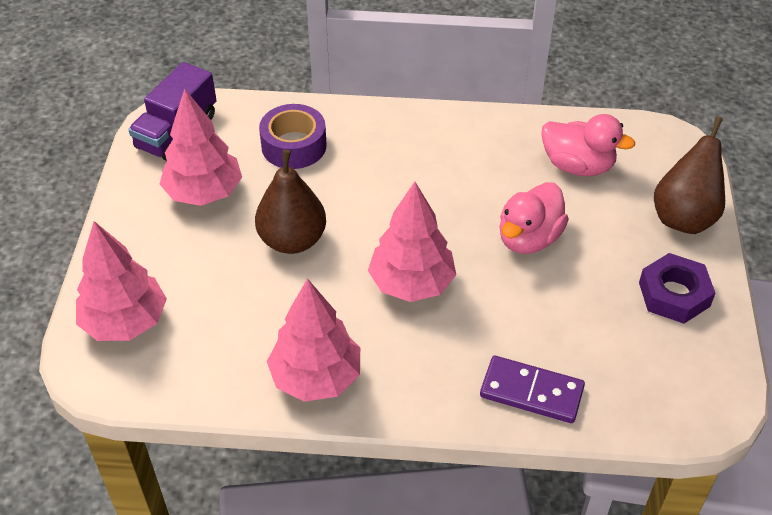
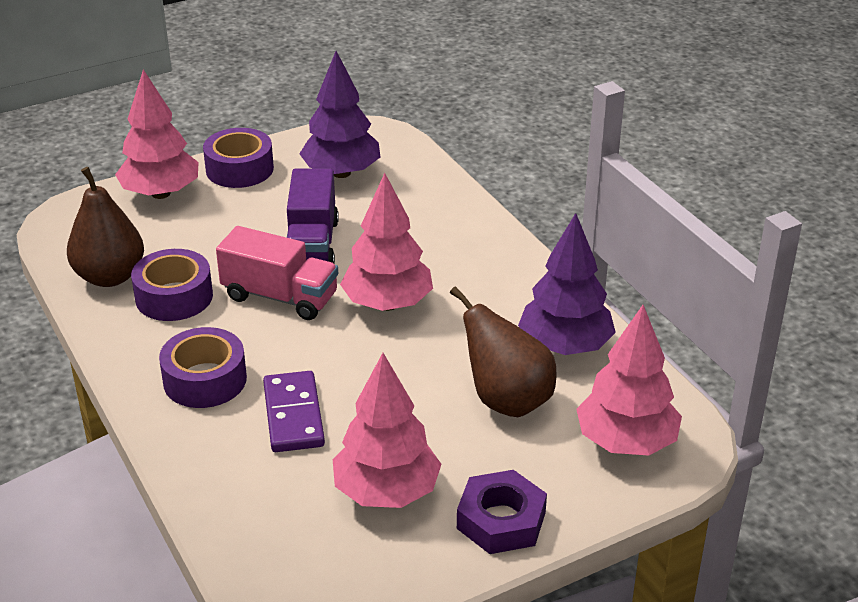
pink duck: [499,182,569,254] [541,114,635,176] = 2 -> none = 0
pink truck: none = 0 -> [216,226,338,320] = 1
purple tape: [259,104,327,169] = 1 -> [131,249,213,321] [159,327,247,408] [203,128,274,188] = 3
purple tree: none = 0 -> [299,51,380,178] [518,213,616,355] = 2

